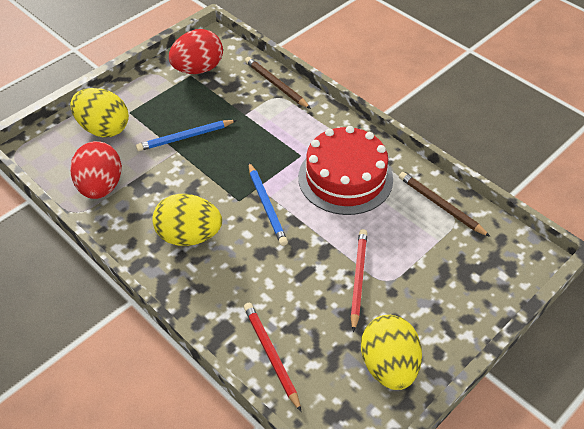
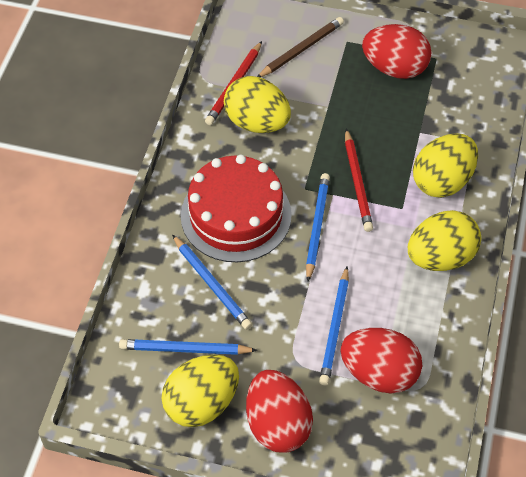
blue pencil: [136,120,237,151] [248,163,288,246] = 2 -> [119,339,258,355] [172,235,252,330] [306,173,330,282] [319,266,349,385] = 4
brown pencil: [245,57,311,109] [399,172,490,237] = 2 -> [257,17,344,77] = 1
red egg: [70,141,122,199] [169,29,223,74] = 2 -> [246,370,313,453] [340,328,423,394] [362,24,432,79] = 3
yellow egg: [70,88,129,137] [152,194,222,246] [361,315,422,390] = 3 -> [161,355,239,427] [224,76,291,133] [408,210,481,271] [413,133,478,198] = 4

